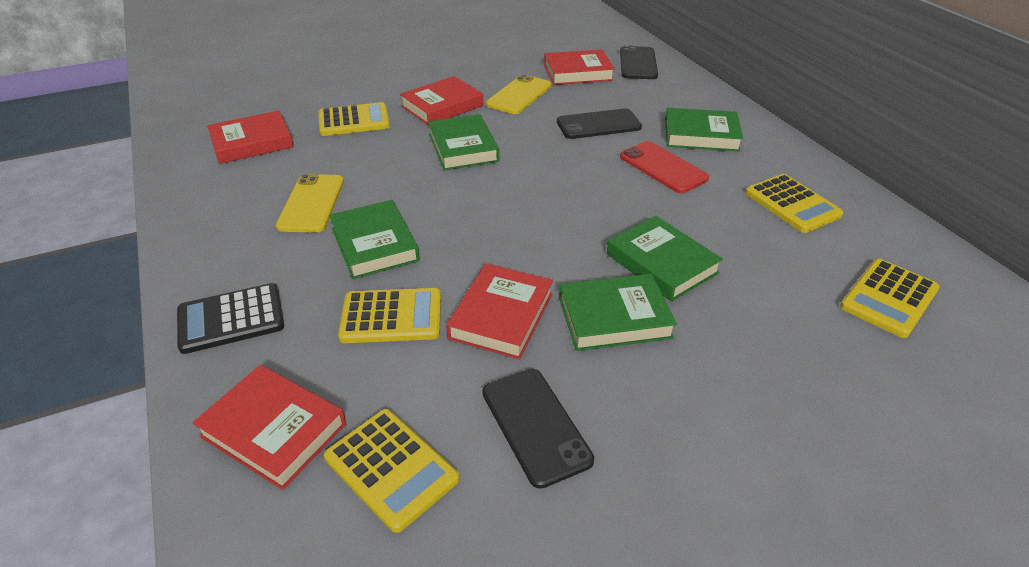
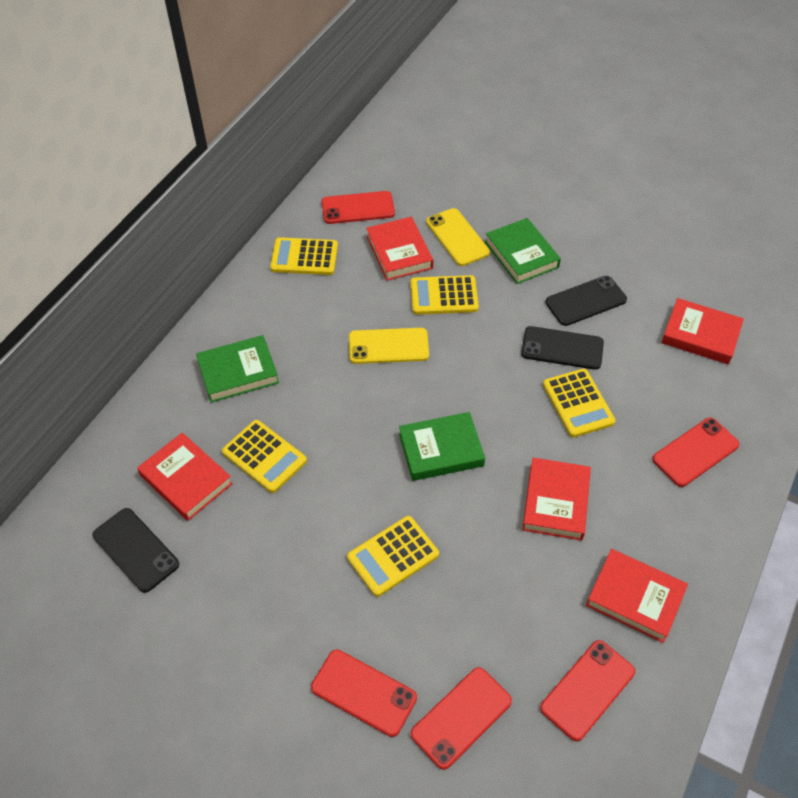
black calculator: [177,283,284,354] = 1 -> none = 0
green book: [329,200,420,279] [428,114,499,170] [559,274,677,351] [607,216,723,302] [665,108,743,151] = 5 -> [196,335,279,403] [399,412,485,481] [485,218,561,284] = 3
red phone: [620,141,709,193] = 1 -> [311,649,417,737] [322,191,395,224] [411,667,512,770] [540,640,635,741] [652,418,740,487] = 5

